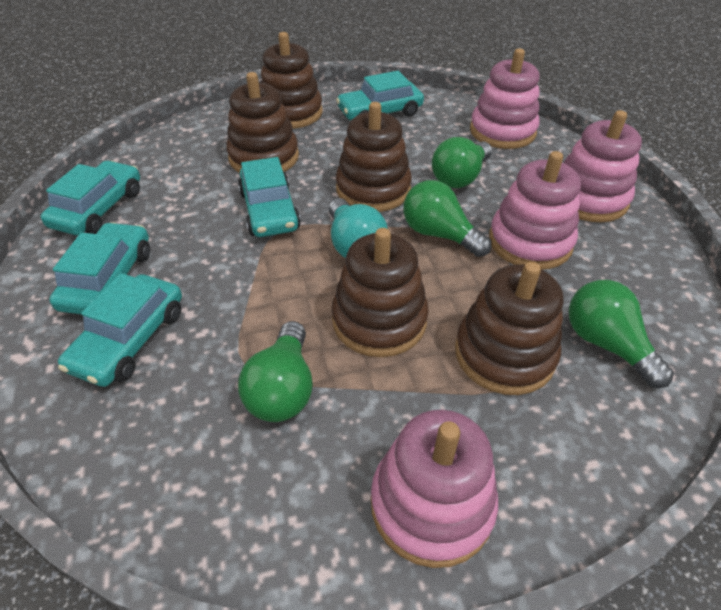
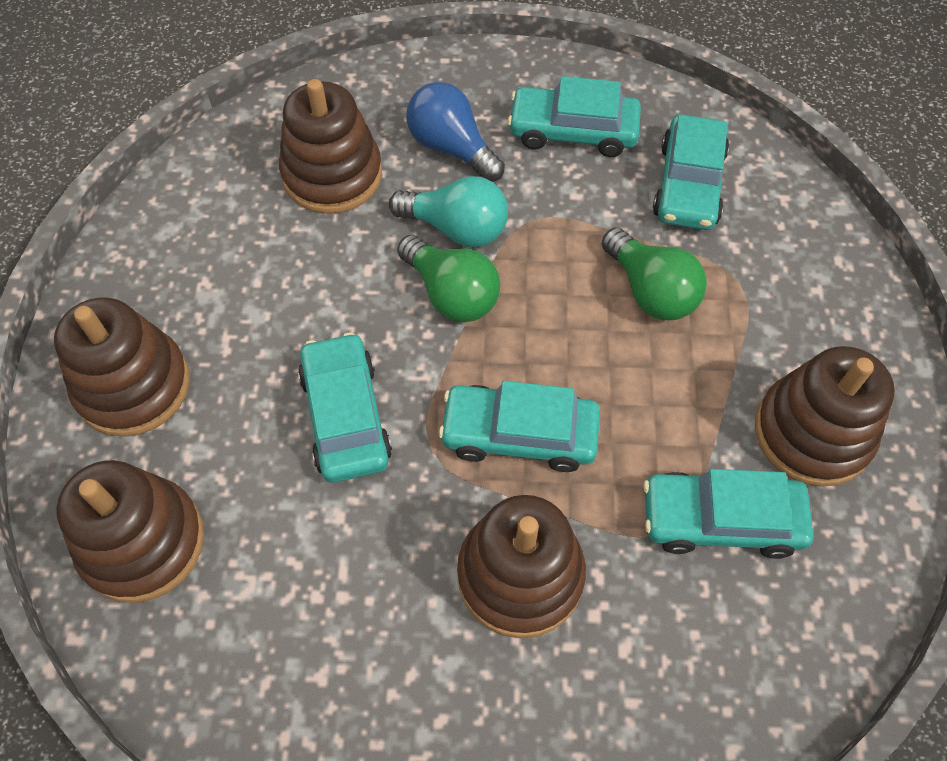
blue light bulb: none = 0 -> [406,82,505,182] = 1
green light bulb: [238,321,313,422] [403,180,491,257] [432,137,492,188] [569,280,674,388] = 4 -> [397,235,500,322] [602,227,707,320] = 2
pink stacking toy: [371,410,498,568] [470,49,540,149] [489,151,581,270] [563,110,642,222] = 4 -> none = 0

